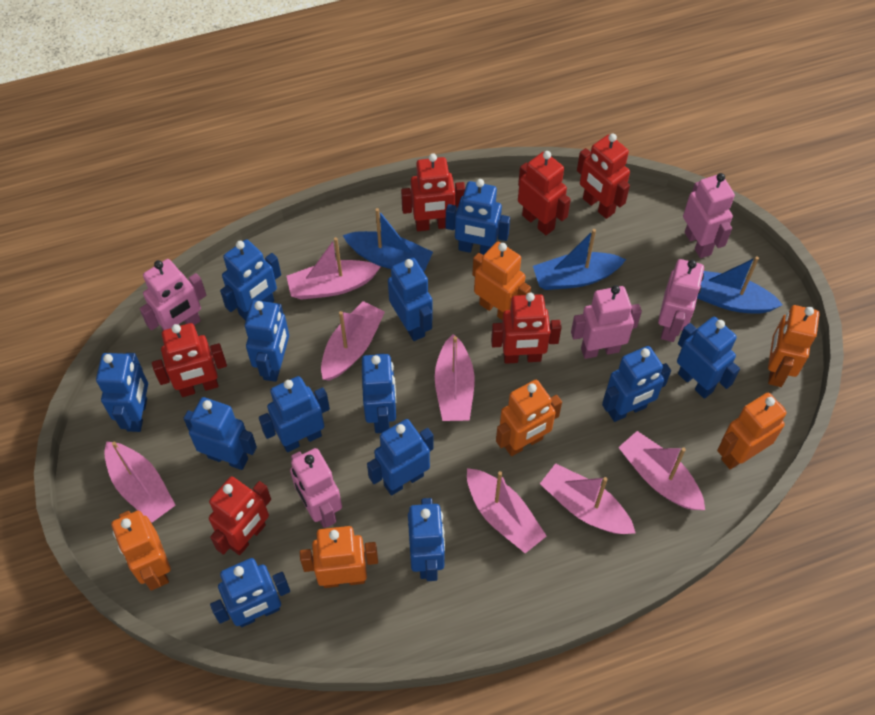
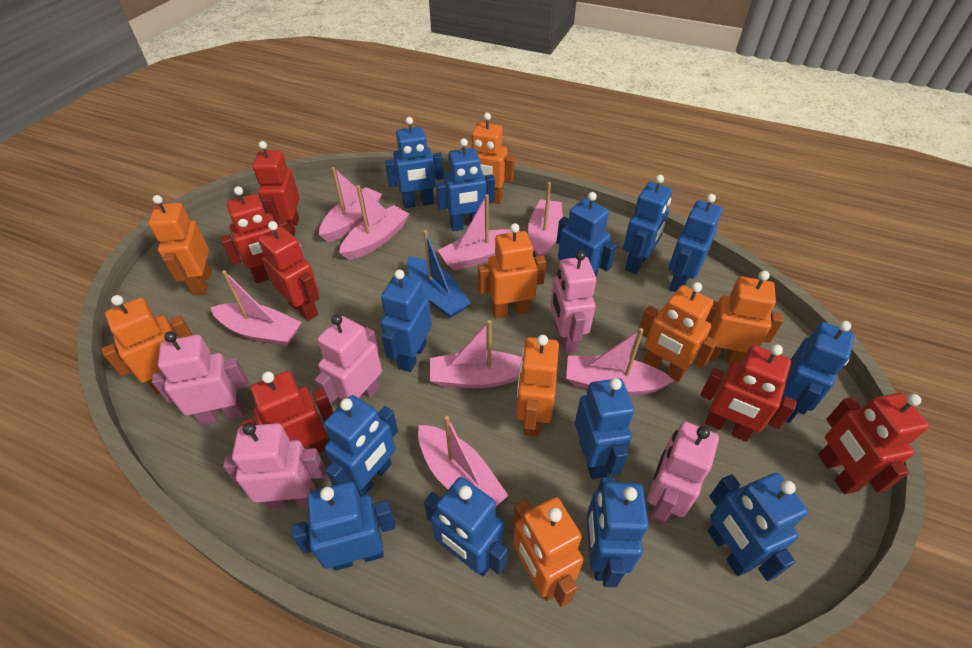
blue boat: [343,208,433,272] [533,229,626,290] [697,256,783,314] = 3 -> [407,230,471,318] = 1
orange robot: [111,511,171,591] [300,526,378,588] [472,242,531,320] [496,380,562,456] [717,393,786,469] [768,305,820,387] = 6 -> [102,295,193,394] [148,195,212,296] [461,113,515,204] [478,223,546,318] [513,497,583,607] [516,335,559,437] [638,282,717,382] [705,271,784,364] = 8
pink boat: [104,441,175,522] [286,237,381,300] [321,301,385,381] [435,334,475,421] [467,468,547,553] [540,463,635,534] [618,431,705,510] = 7 -> [211,270,302,347] [319,167,382,242] [339,185,409,260] [418,416,509,506] [430,320,522,389] [438,194,520,271] [528,182,563,257] [566,328,675,396] = 8

